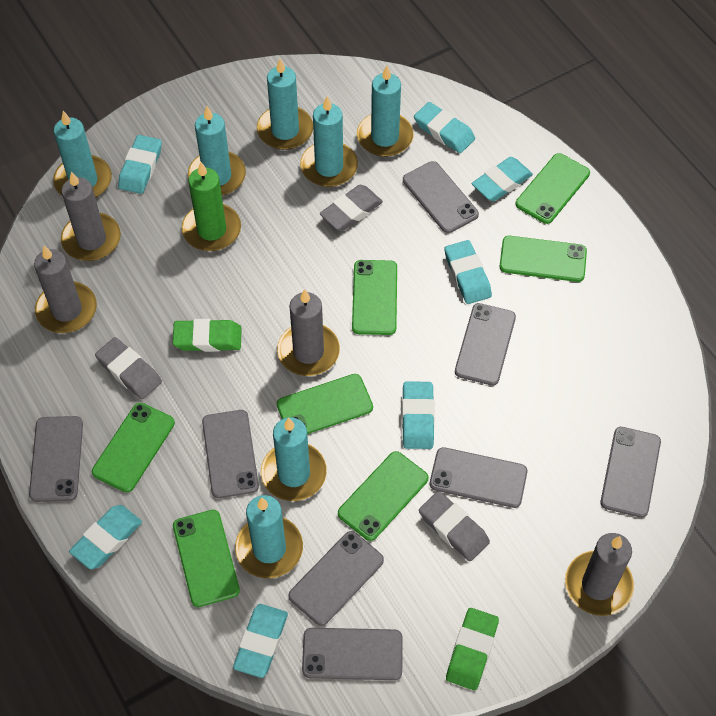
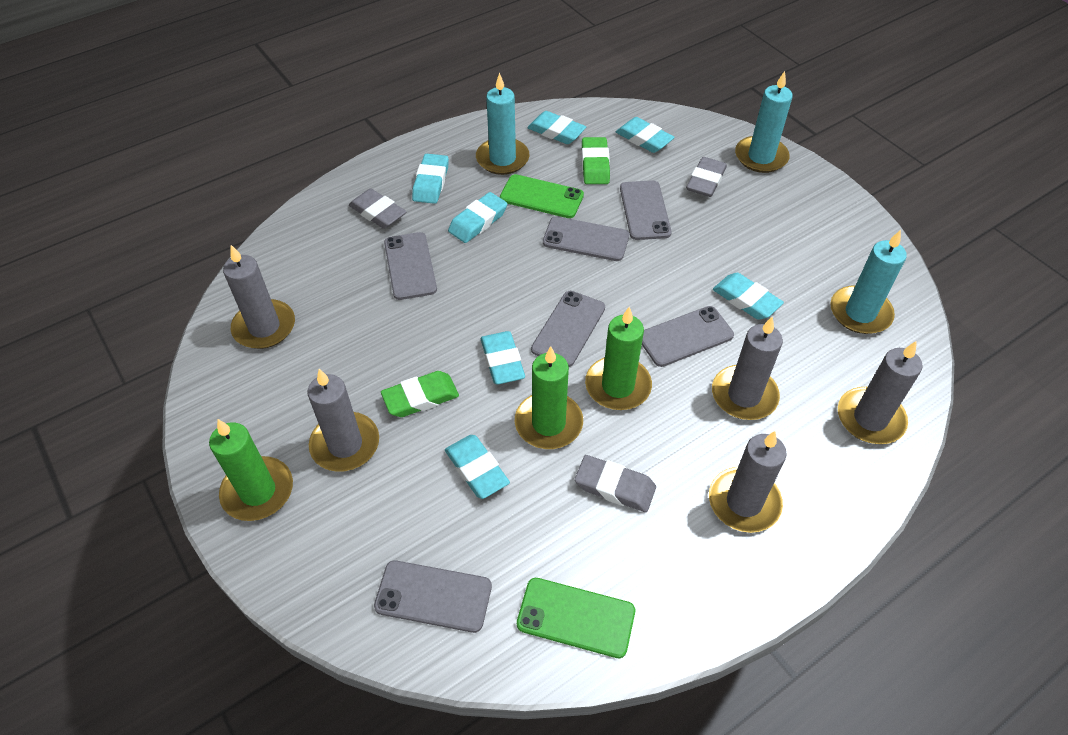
green candle: [182,162,241,251] = 1 -> [209,419,293,521] [515,346,583,449] [585,307,652,410] = 3
green phone: [92,403,175,492] [173,510,240,607] [277,374,373,434] [338,451,429,541] [352,260,397,335] [499,236,587,282] [515,153,590,224] = 7 -> [500,174,584,218] [517,578,635,658] = 2
grey candle: [34,246,97,333] [61,171,121,261] [277,289,340,376] [565,533,634,616] = 4 -> [223,245,295,349] [307,369,379,472] [709,431,787,533] [712,316,783,420] [838,341,923,444] = 5
grey phone: [29,416,83,502] [202,410,259,498] [288,531,384,626] [302,628,403,680] [403,161,479,233] [430,447,527,508] [455,303,516,386] [601,427,661,518] = 8 -> [374,560,492,633] [384,232,437,300] [531,291,605,367] [543,216,629,261] [620,180,672,240] [642,306,734,367] = 6
turquoise candle: [53,111,112,198] [188,106,246,196] [235,495,303,578] [257,59,313,150] [261,417,327,501] [300,96,358,187] [357,66,414,157] = 7 -> [476,73,530,175] [735,71,793,173] [830,230,907,334] = 3

